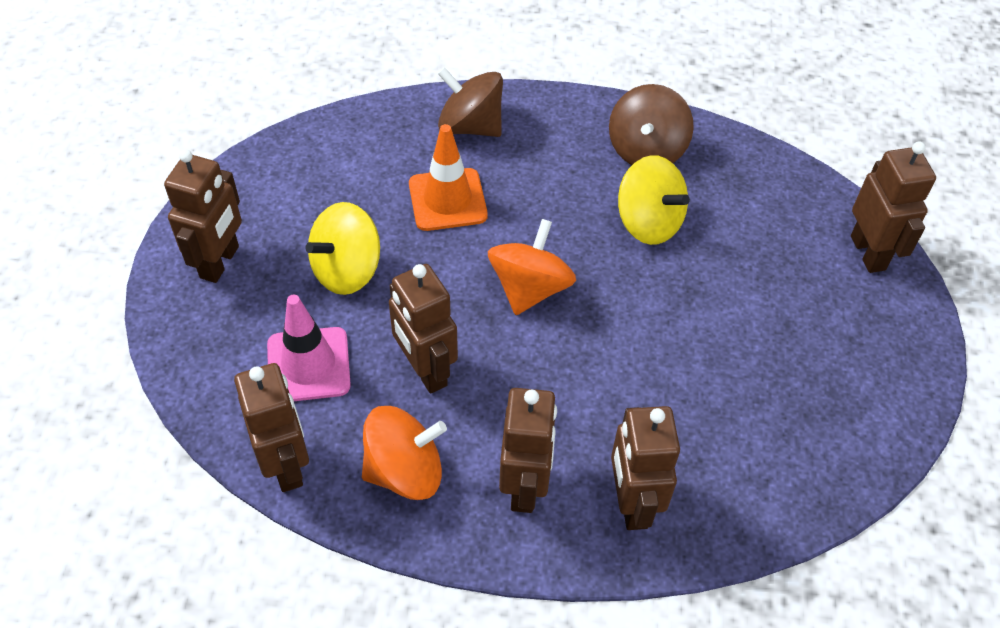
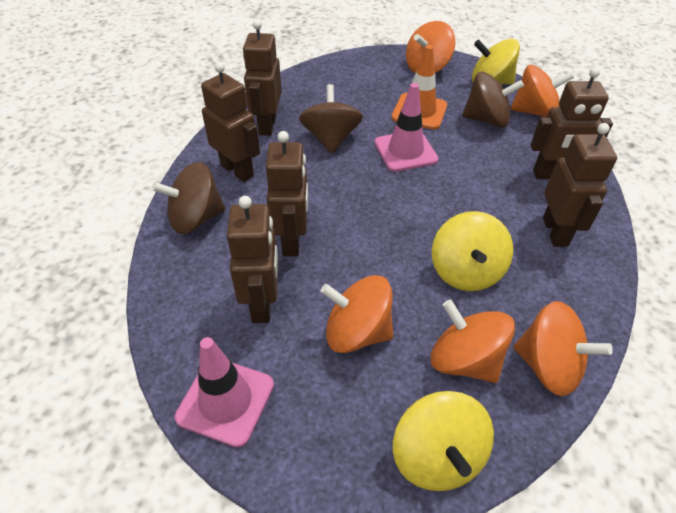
brown spinning top: [438,67,503,137] [609,84,694,165] = 2 -> [152,162,225,234] [299,84,363,154] [462,72,524,128] = 3
orange spinning top: [362,406,447,500] [488,219,576,315] = 2 -> [320,275,393,353] [406,21,455,73] [431,300,515,383] [511,65,574,118] [514,301,613,396] = 5
pink traffic cone: [267,295,351,401] = 1 -> [175,337,274,448] [374,83,438,172] = 2
yellow spinning top: [305,202,380,295] [618,155,690,245] = 2 -> [393,391,494,491] [432,211,513,291] [472,39,520,84] = 3

